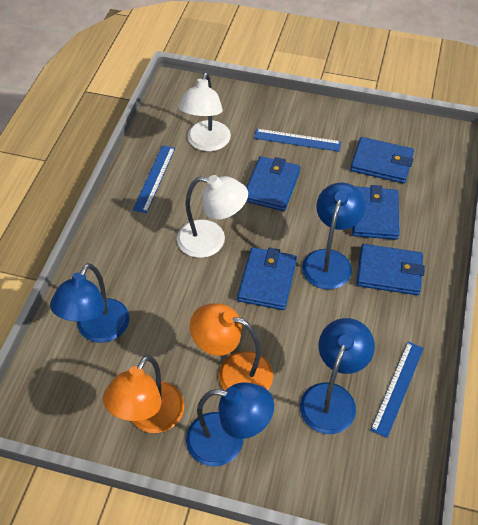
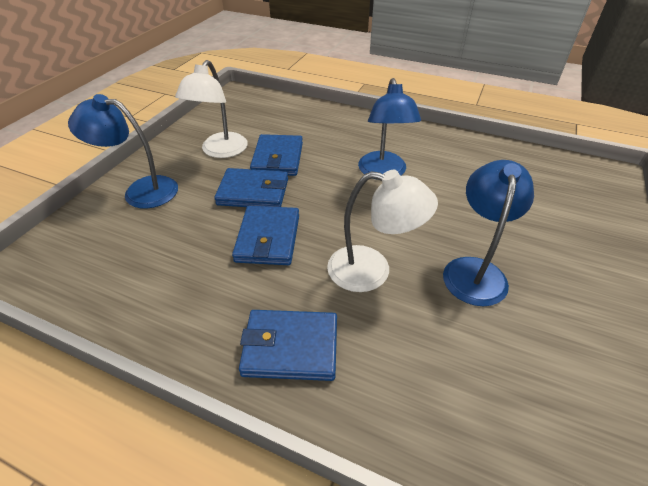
blue lamp: [50,263,130,343] [186,382,274,466] [300,318,375,434] [302,182,366,289] = 4 -> [68,94,178,209] [358,78,421,180] [443,160,534,306] = 3
blue ruler: [133,145,175,213] [254,129,341,152] [370,342,424,438] = 3 -> none = 0
blue wallet: [237,247,297,310] [246,156,300,211] [350,137,414,184] [352,185,400,240] [357,244,425,295] = 5 -> [214,168,288,207] [232,206,299,265] [239,310,337,381] [250,134,303,176] = 4
orange lamp: [103,356,184,433] [190,303,273,391] = 2 -> none = 0

